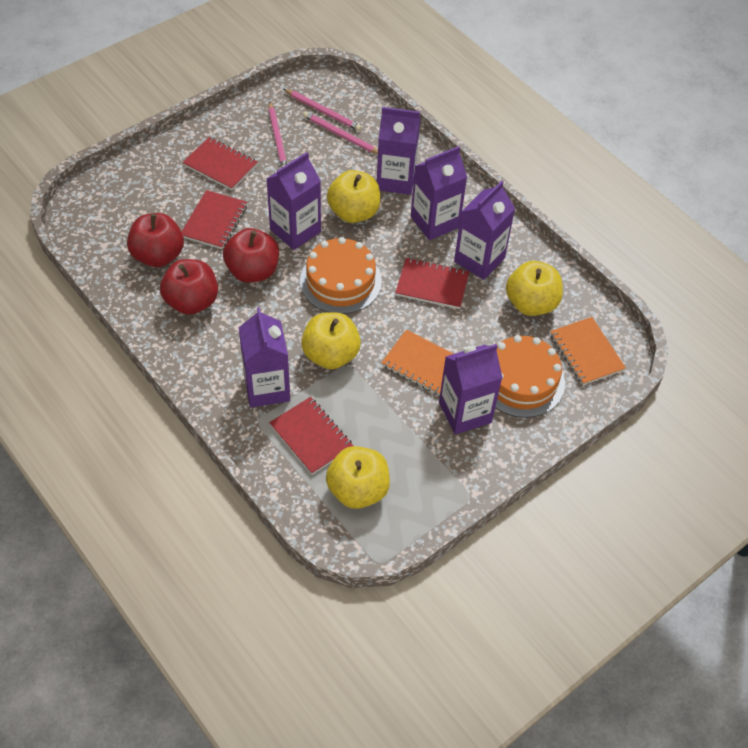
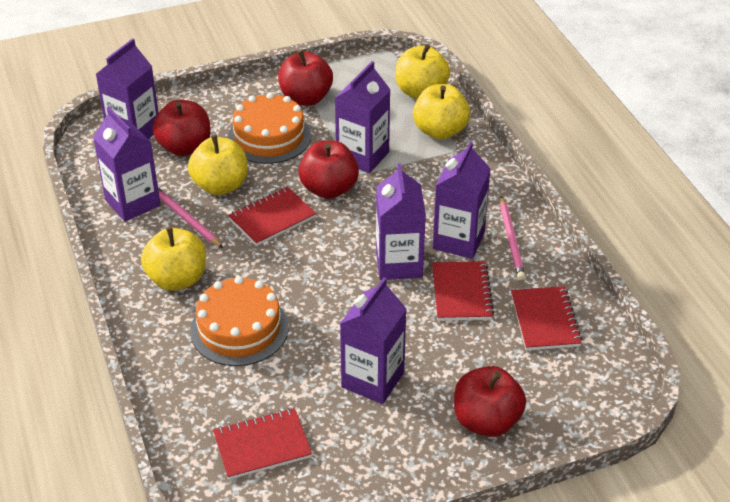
orange notebook: [381,330,453,396] [550,317,626,385] = 2 -> none = 0
pink pencil: [269,102,287,168] [284,89,362,131] [303,111,378,154] = 3 -> [158,188,223,248] [500,197,525,280] = 2
red apple: [127,213,184,267] [160,259,218,315] [223,228,279,283] = 3 -> [153,100,211,156] [278,50,333,106] [298,141,359,199] [454,366,526,437] = 4

